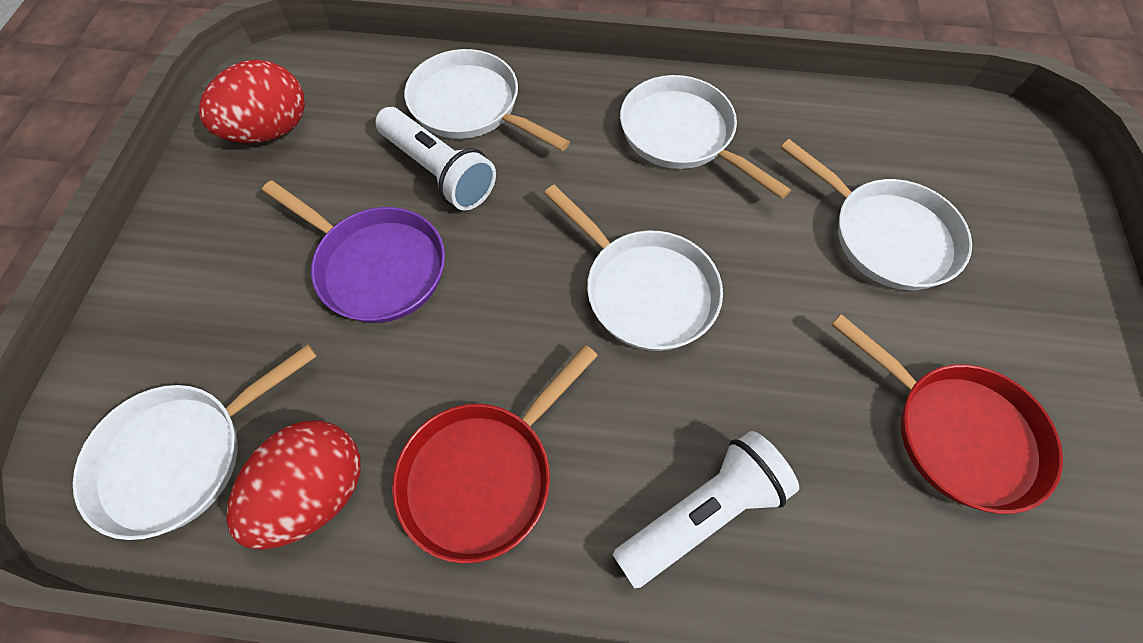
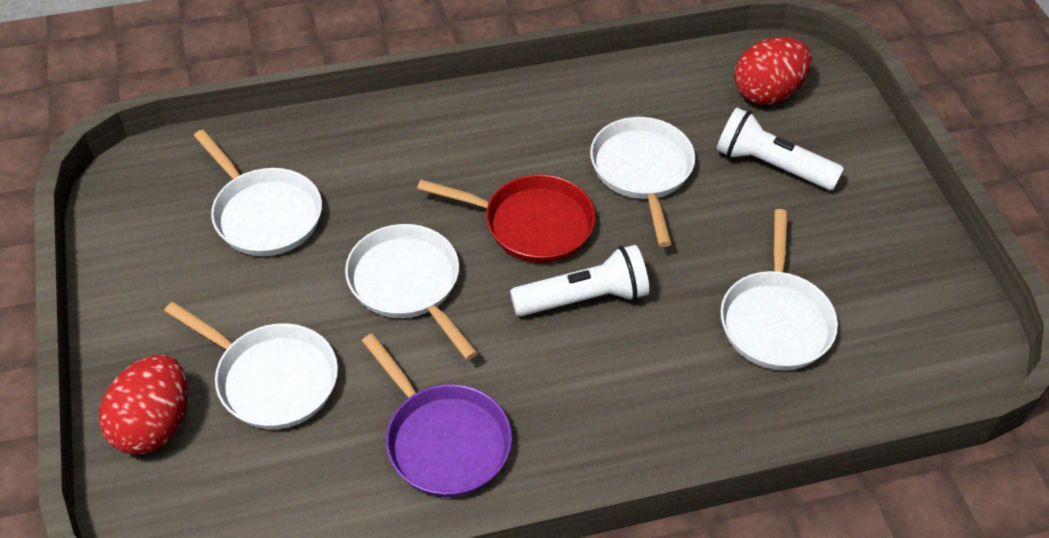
red pan: [392,345,598,564] [831,314,1063,514] = 2 -> [417,174,596,263] = 1

